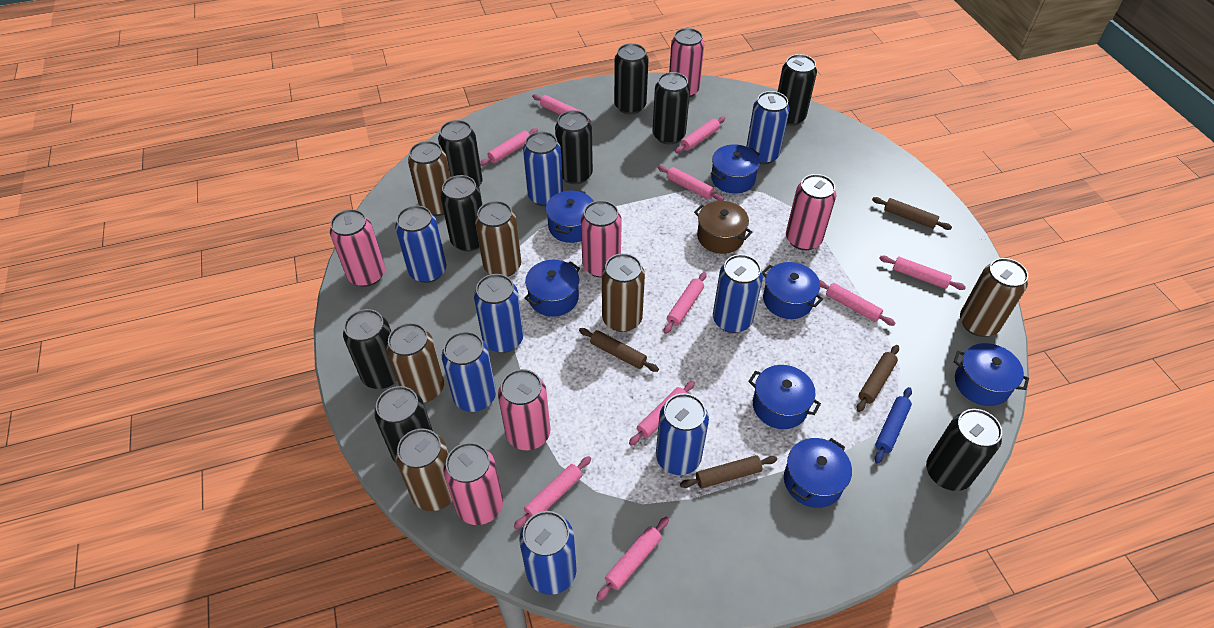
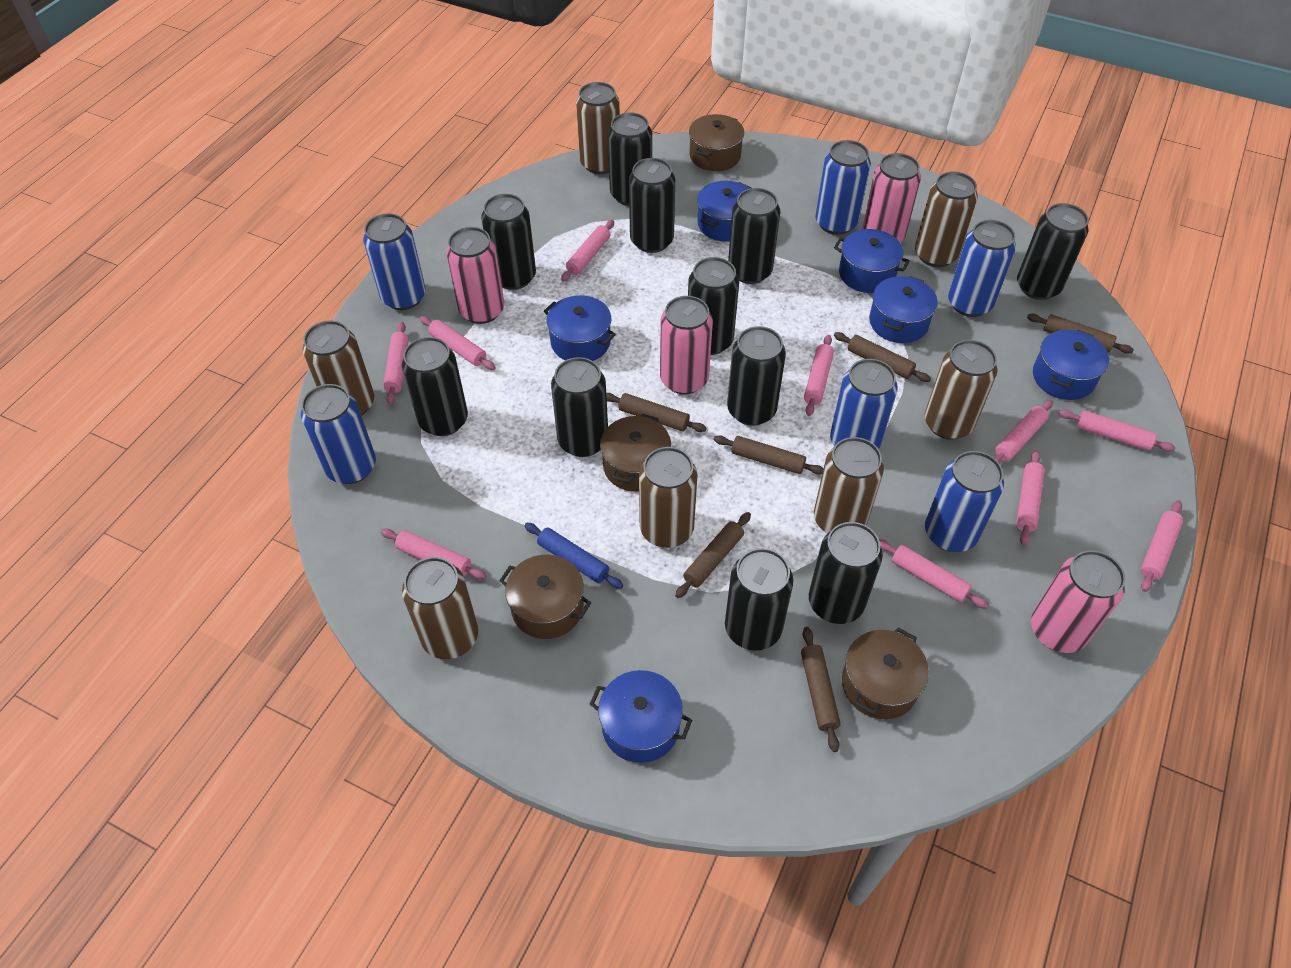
black can: [343,309,397,389] [374,386,433,463] [438,120,482,187] [440,175,482,252] [555,110,593,184] [614,43,649,114] [653,72,690,144] [778,54,817,126] [926,409,1002,491] = 9 -> [402,337,468,436] [481,194,536,290] [551,357,608,457] [608,112,652,206] [629,158,675,253] [688,257,739,355] [725,548,793,651] [727,326,786,426] [728,188,780,284] [809,522,883,624] [1017,203,1089,300] = 11
blue can: [395,205,446,283] [442,331,496,412] [474,274,524,353] [519,511,577,595] [523,131,563,206] [656,393,709,475] [713,254,763,333] [746,91,790,164] = 8 -> [301,384,376,484] [363,213,426,310] [815,140,871,235] [830,359,898,449] [925,451,1004,552] [948,220,1016,317] = 6
blue pot: [524,260,580,317] [546,190,594,243] [711,144,760,194] [748,365,821,429] [762,262,823,319] [784,438,852,508] [954,343,1029,406] = 7 -> [544,295,616,361] [589,670,692,763] [697,181,751,242] [834,229,910,293] [869,276,938,343] [1033,330,1109,400] = 6
brown can: [386,323,444,403] [396,428,452,511] [408,141,451,216] [475,201,521,277] [602,253,645,332] [960,258,1028,337] = 6 -> [303,320,374,416] [402,557,478,659] [576,82,620,174] [639,447,698,548] [814,437,884,534] [915,171,978,267] [925,340,998,440] = 7
brown pot: [694,201,752,254] = 1 -> [499,555,591,639] [600,414,671,492] [689,114,744,171] [842,627,929,719] = 4
brown rolling pin: [579,328,659,372] [680,455,777,488] [857,345,899,412] [872,197,952,230] = 4 -> [606,393,707,432] [675,512,751,598] [714,435,823,475] [801,627,841,752] [834,332,931,382] [1027,314,1134,354] = 6
pink can: [330,209,385,287] [443,442,503,525] [498,369,550,450] [581,200,622,278] [669,28,705,98] [786,174,836,250] = 6 -> [446,227,504,324] [660,296,713,394] [862,153,921,242] [1031,550,1125,653] = 4

